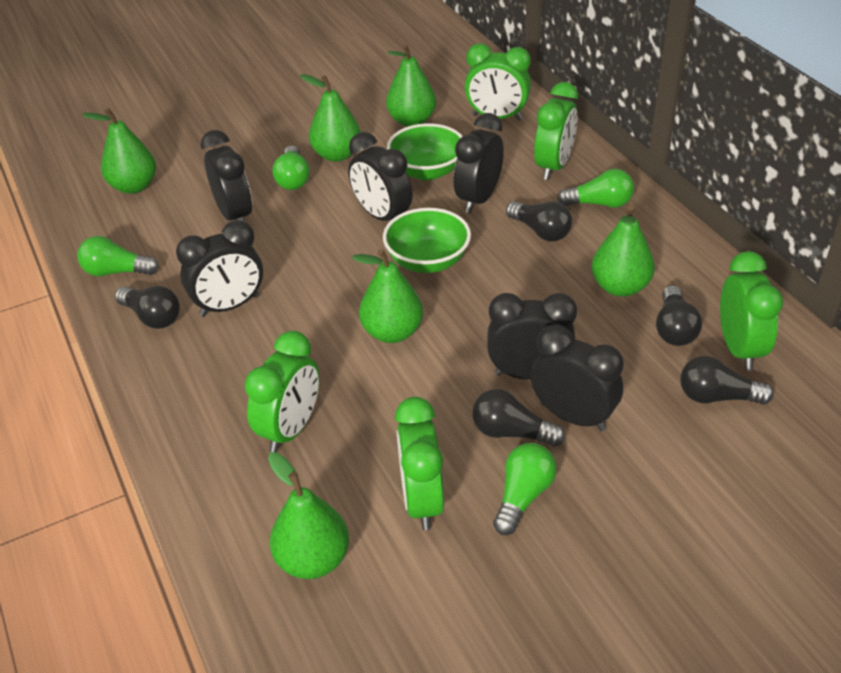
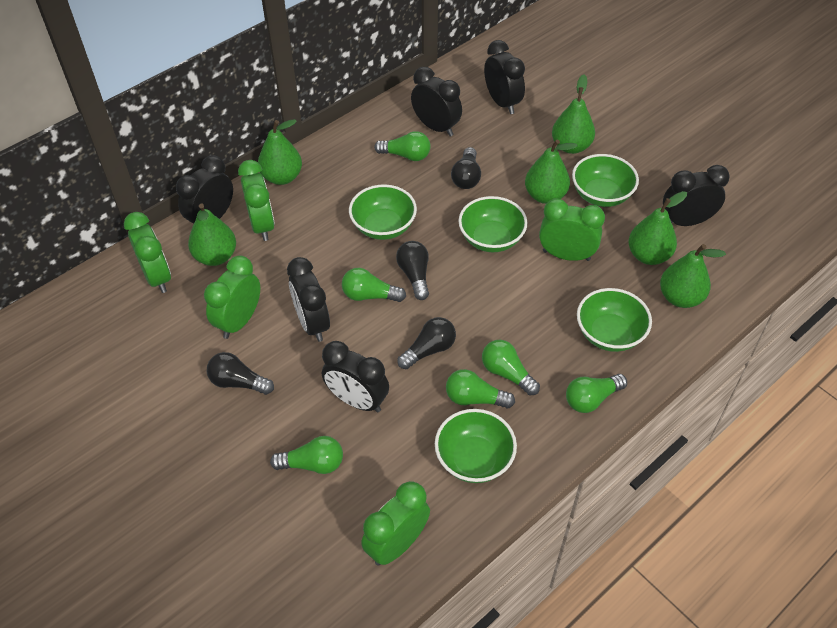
black light bulb: [115,286,180,329] [472,389,565,447] [506,201,572,242] [656,285,702,346] [680,356,774,405] = 5 -> [207,352,274,395] [396,241,429,300] [397,317,456,369] [451,147,481,189] = 4
green bowl: [383,208,471,273] [387,123,463,180] = 2 -> [349,184,417,240] [435,409,517,483] [458,196,527,252] [572,154,639,207] [577,288,652,352] = 5
green light bulb: [77,236,159,276] [273,146,310,190] [493,443,557,535] [557,169,634,208] = 4 -> [270,436,343,474] [342,268,406,302] [374,131,431,161] [446,369,515,408] [482,339,540,396] [566,374,627,413] = 6

